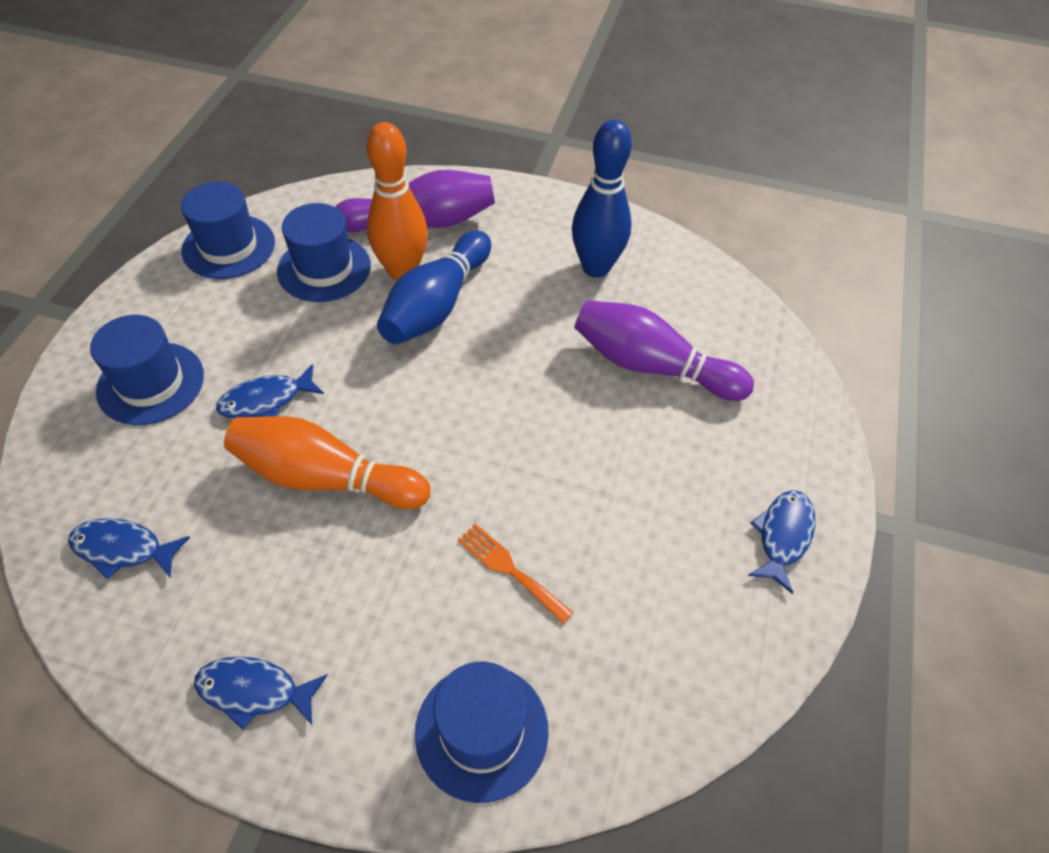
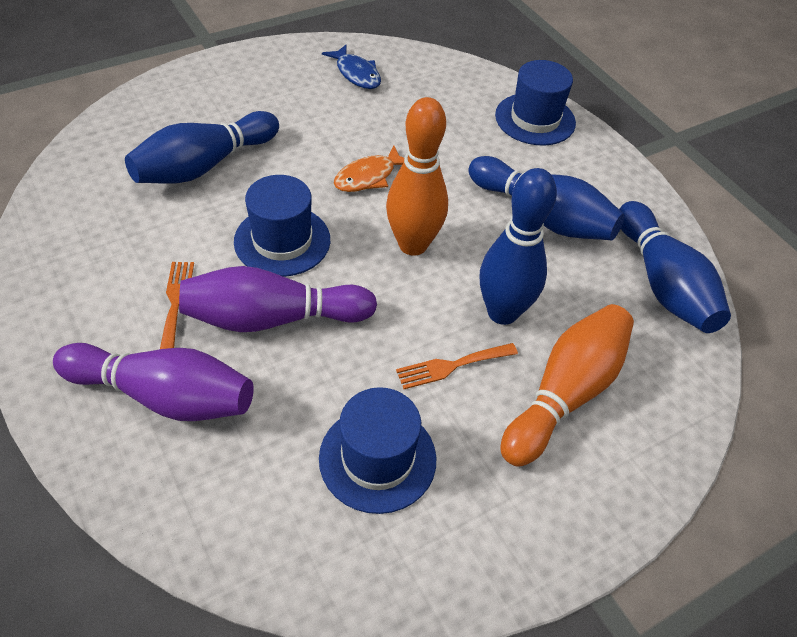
blue bowling pin: [377,231,491,344] [572,119,632,278] = 2 -> [125,111,279,184] [468,156,625,240] [480,168,557,325] [619,201,731,333] = 4
blue fish: [68,518,190,580] [194,656,327,730] [216,364,324,418] [748,490,815,594] = 4 -> [322,44,381,89] = 1
blue hat: [90,315,204,425] [181,182,275,279] [277,203,371,302] [415,662,549,803] = 4 -> [234,175,330,277] [319,387,436,514] [495,60,576,146] = 3
orange fish: none = 0 -> [334,145,404,192] = 1
orange fork: [457,524,574,624] = 1 -> [160,262,194,349] [396,343,518,389] = 2

